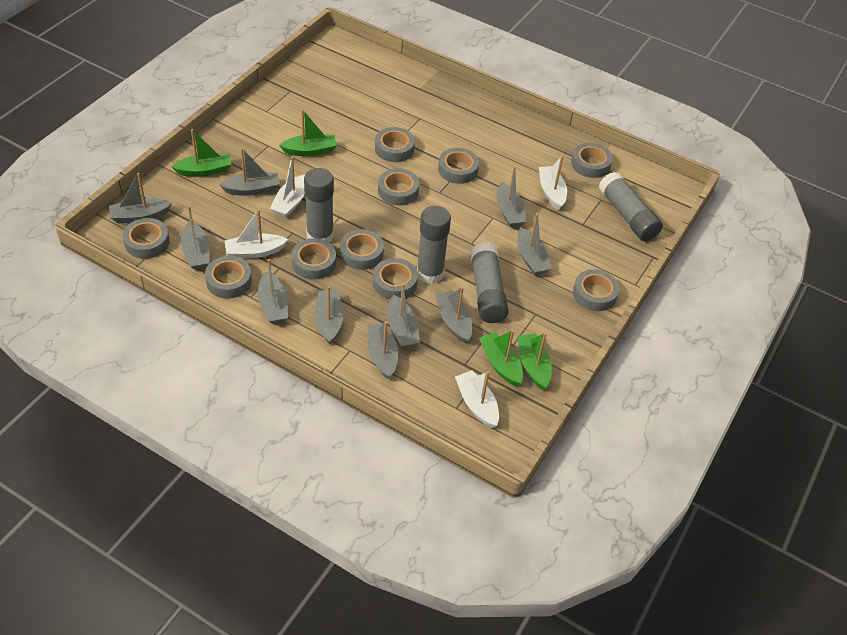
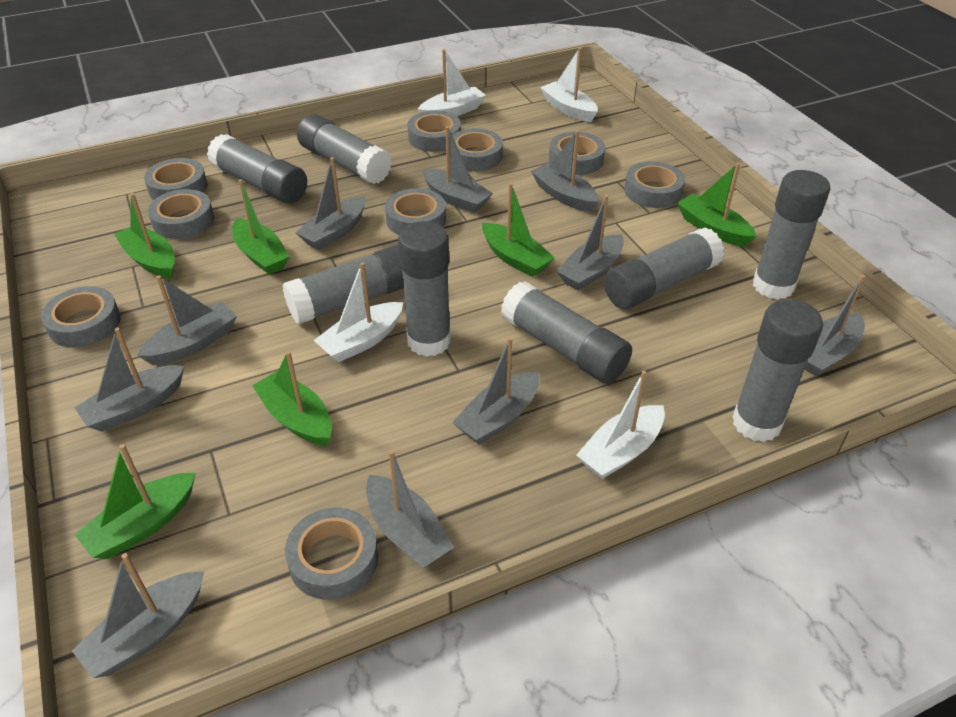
green boat: [171,129,231,177] [279,109,337,156] [479,330,523,386] [517,333,552,390] = 4 -> [75,444,196,559] [114,193,175,279] [232,179,289,275] [252,351,332,446] [482,183,555,277] [677,163,757,247] = 6
grey glue stick: [304,168,334,243] [417,206,451,284] [470,242,509,323] [599,172,663,241] = 4 -> [207,134,307,204] [282,244,404,325] [297,114,392,184] [398,221,451,357] [501,281,632,384] [604,227,724,309] [732,299,823,442] [753,170,830,300] = 8
grey tape: [123,218,170,259] [205,256,252,298] [292,238,336,279] [340,229,384,270] [373,258,418,299] [375,127,415,162] [378,168,419,205] [438,148,479,184] [571,143,613,178] [573,269,619,311] = 10 -> [41,286,121,348] [144,158,208,200] [148,189,214,239] [285,508,378,600] [385,188,446,235] [408,111,461,152] [452,128,503,171] [549,132,605,175] [624,161,685,208] = 9

